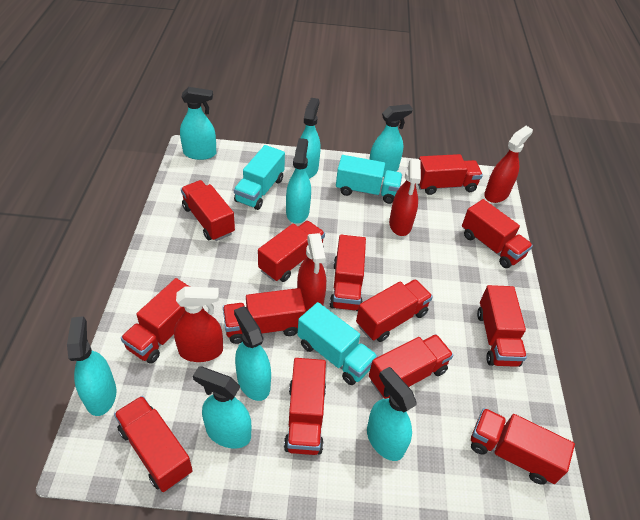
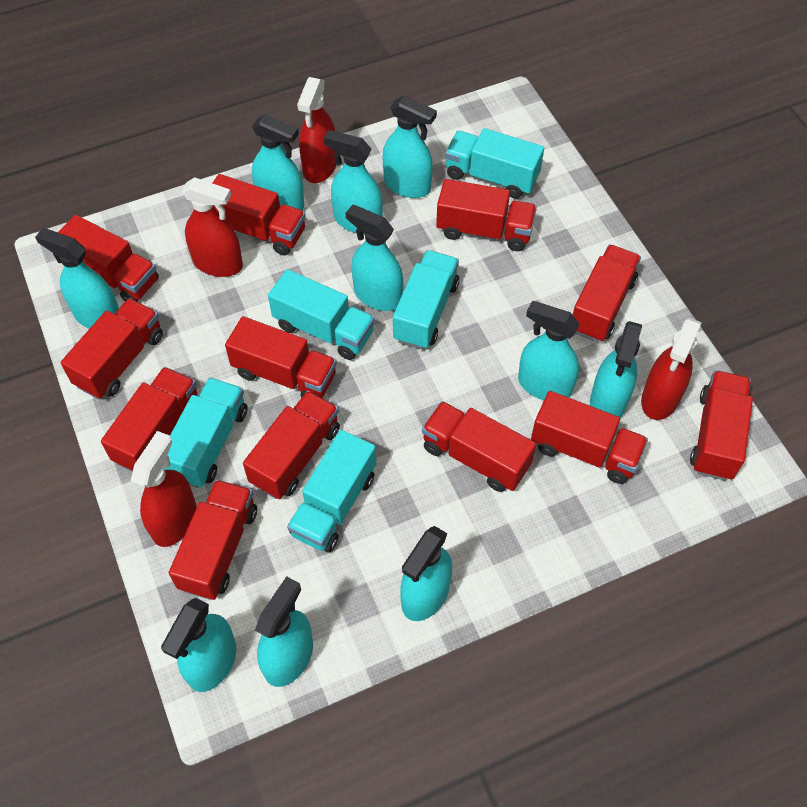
red truck: [114,396,193,492] [121,278,190,364] [181,180,235,241] [223,288,306,344] [258,221,325,282] [284,358,326,455] [329,235,366,311] [356,279,433,342] [369,334,453,399] [418,154,483,195] [462,199,533,268] [471,408,575,485] [477,285,527,367] = 13 -> [58,215,159,301] [60,298,163,399] [101,367,198,472] [169,480,257,600] [213,174,306,255] [225,316,337,398] [243,391,340,499] [422,401,536,492] [436,179,537,251] [531,391,648,484] [572,244,641,342] [690,370,753,480] = 12
turquoise spray bottle: [67,316,116,416] [180,87,216,160] [193,366,251,449] [234,306,271,401] [286,138,311,224] [300,98,320,179] [367,367,417,461] [369,104,413,177] = 8 -> [35,228,119,329] [161,598,236,692] [252,114,304,210] [255,576,313,687] [324,130,383,234] [346,205,403,311] [383,96,437,198] [400,526,452,621] [518,301,580,400] [590,321,642,418] = 10
turquoise truck: [234,145,285,210] [297,302,378,385] [336,155,402,204] = 3 -> [163,378,247,488] [268,269,375,360] [287,430,376,553] [393,250,459,349] [445,128,544,199] = 5

